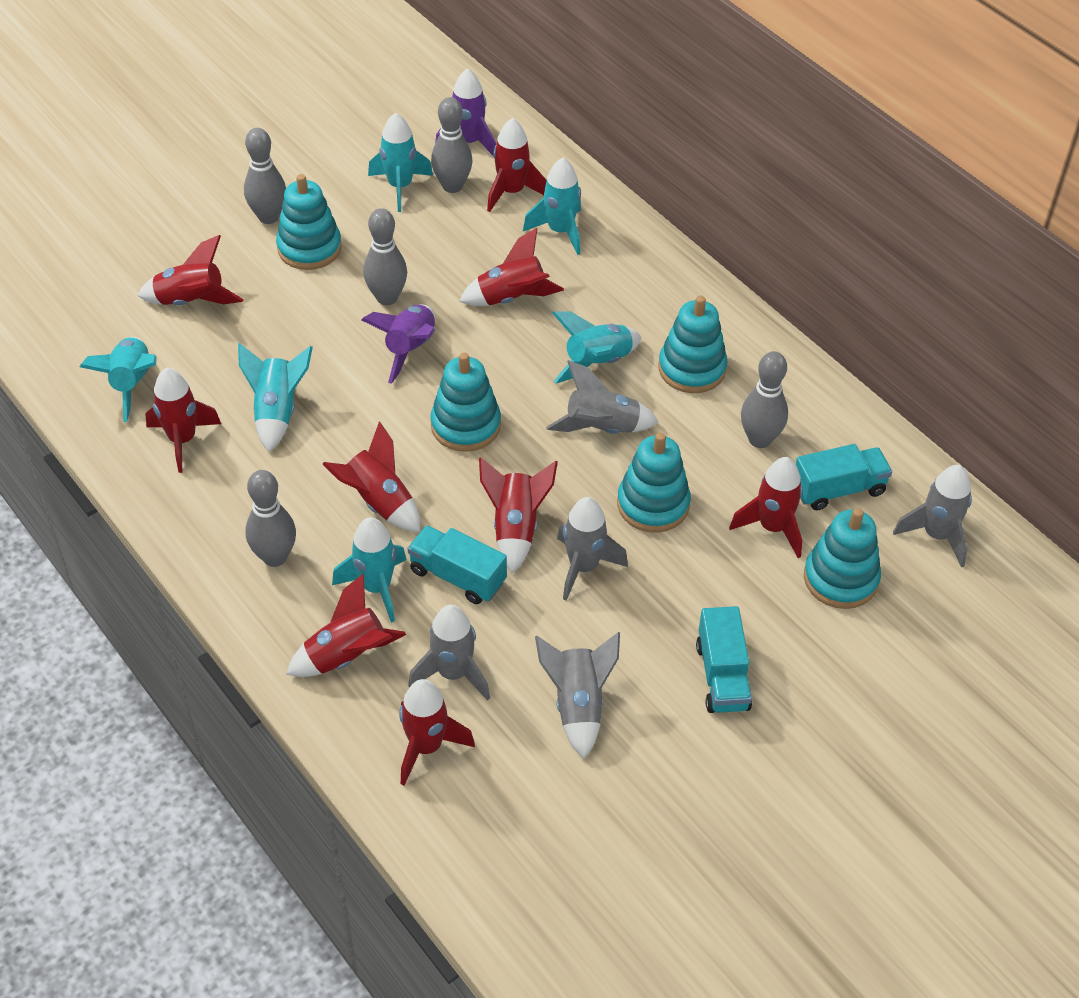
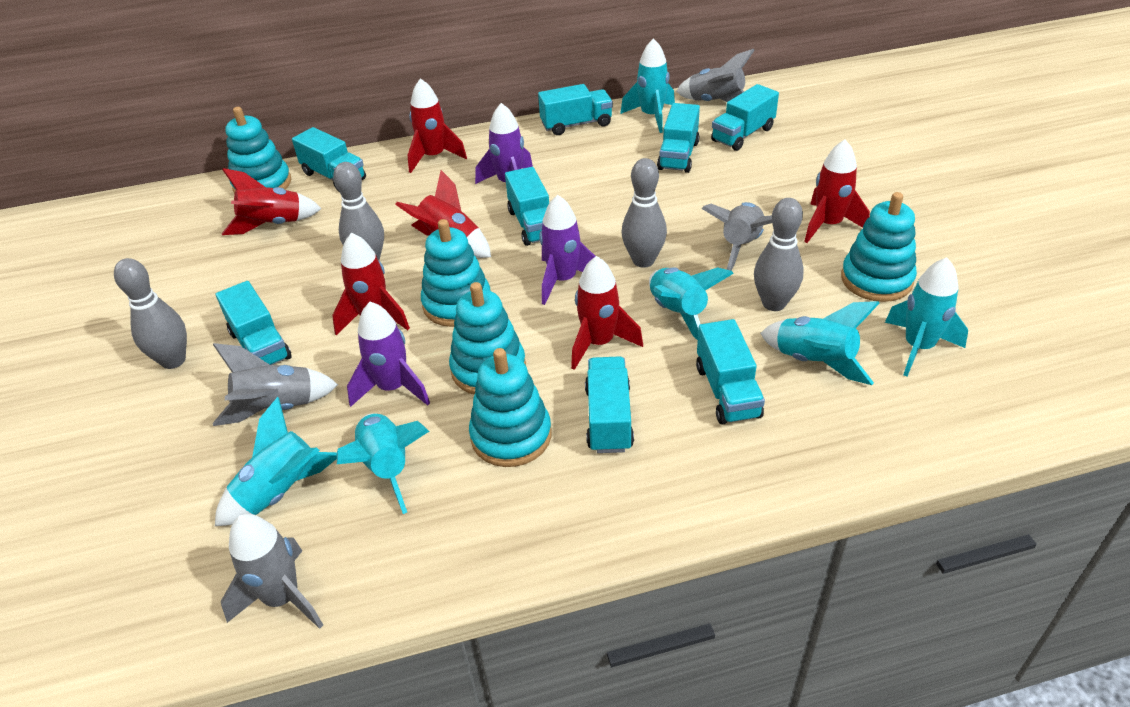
grey bowling pin: [244,128,286,224] [245,470,296,567] [363,208,407,305] [431,97,473,193] [741,351,788,448] = 5 -> [114,258,187,369] [333,162,384,260] [621,158,667,268] [754,198,804,311] = 4
grey rocket: [408,605,490,701] [535,632,620,759] [546,360,658,434] [557,497,628,601] [893,465,972,567] = 5 -> [213,343,338,426] [221,514,323,629] [676,49,755,102] [701,202,772,270] = 4
purple rocket: [361,305,435,384] [435,68,496,157] = 2 -> [347,302,430,407] [475,103,533,184] [539,195,596,305] = 3
red rocket: [138,235,244,305] [145,367,221,473] [286,574,406,677] [322,421,421,532] [399,679,475,785] [459,228,564,306] [479,457,558,573] [487,118,547,212] [729,457,803,558] = 9 -> [222,168,321,235] [332,233,410,336] [395,170,491,258] [408,78,467,173] [571,256,643,370] [804,140,870,243] = 6
turquoise truck: [407,525,507,604] [696,606,752,713] [796,444,892,510] = 3 -> [216,281,292,365] [292,127,366,190] [505,167,549,246] [538,84,613,135] [585,356,634,453] [657,103,700,173] [696,319,765,425] [711,84,779,151] = 8

